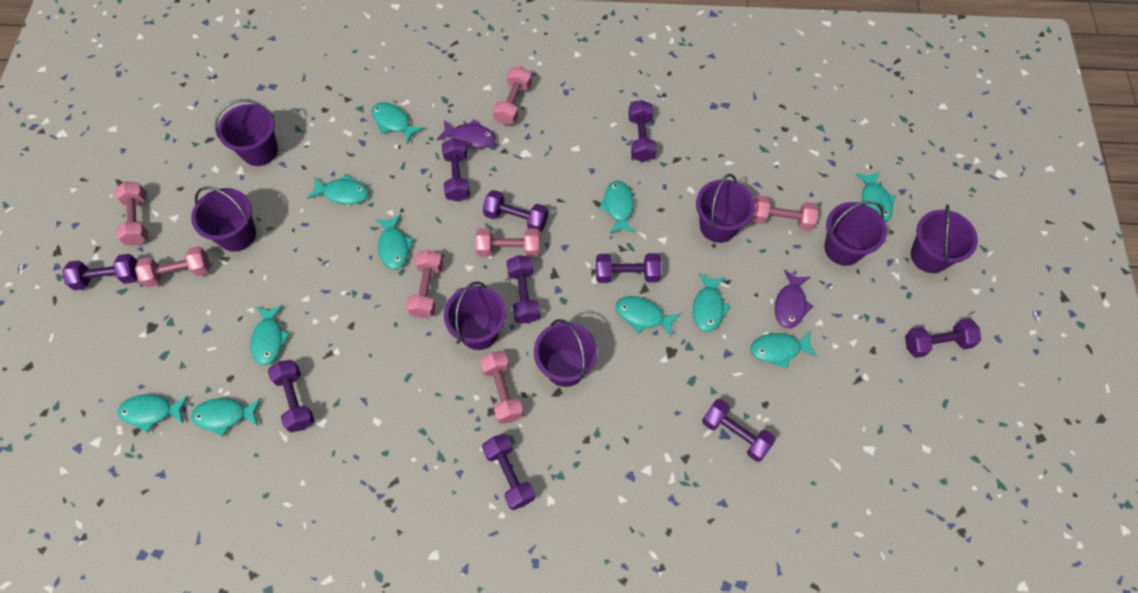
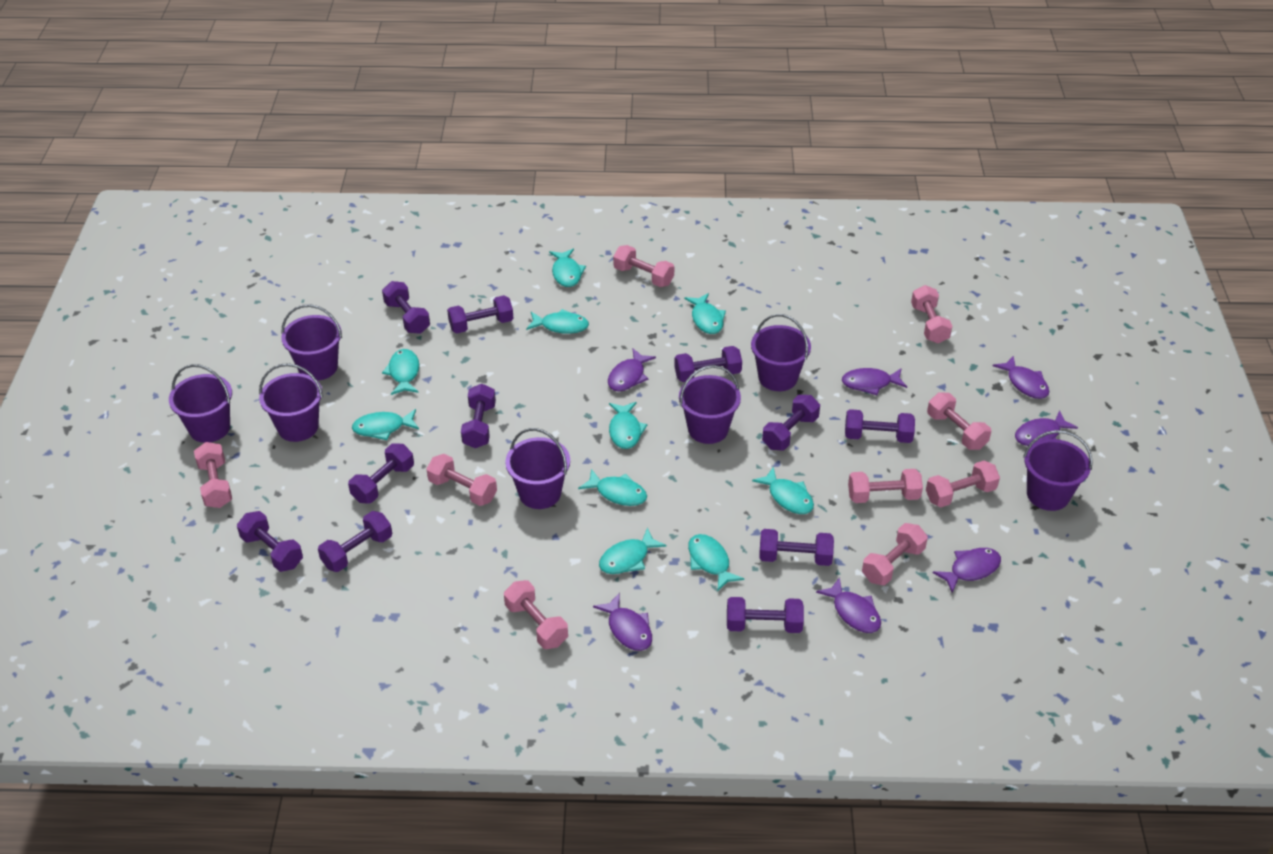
pink dumbbell: [115,181,148,246] [135,246,210,288] [406,250,443,318] [475,228,540,257] [480,351,523,424] [493,67,532,125] [751,195,818,231] = 7 -> [194,442,232,508] [427,454,497,506] [504,580,568,649] [613,245,674,287] [848,469,923,503] [862,523,928,585] [911,285,952,344] [926,461,1000,507] [927,392,991,450] = 9
purple dumbbell: [62,254,138,290] [268,360,314,433] [442,138,470,202] [482,434,535,510] [483,190,548,232] [506,255,540,323] [596,253,661,283] [628,100,656,162] [702,399,776,462] [905,318,981,358] = 10 -> [237,511,303,572] [318,511,392,572] [348,444,414,503] [382,281,430,334] [447,295,514,333] [461,384,496,448] [674,346,742,382] [727,597,804,633] [759,529,834,566] [762,395,820,450] [845,409,915,443] = 11
purple fish: [437,119,496,149] [775,270,814,328] = 2 -> [593,593,652,651] [608,349,656,391] [816,577,881,633] [842,368,907,395] [933,548,1001,593] [993,356,1049,399] [1015,411,1078,446] = 7
turquoise fish: [118,394,188,433] [191,398,261,437] [250,305,290,365] [307,174,369,205] [372,102,424,144] [375,214,414,269] [599,181,635,234] [616,296,680,337] [693,273,731,332] [751,331,818,369] [855,171,896,223] = 11 -> [352,409,419,440] [382,349,419,395] [526,309,589,334] [549,249,586,287] [578,469,647,506] [599,527,667,574] [609,402,648,449] [684,293,726,334] [688,534,744,591] [752,467,814,514] = 10

